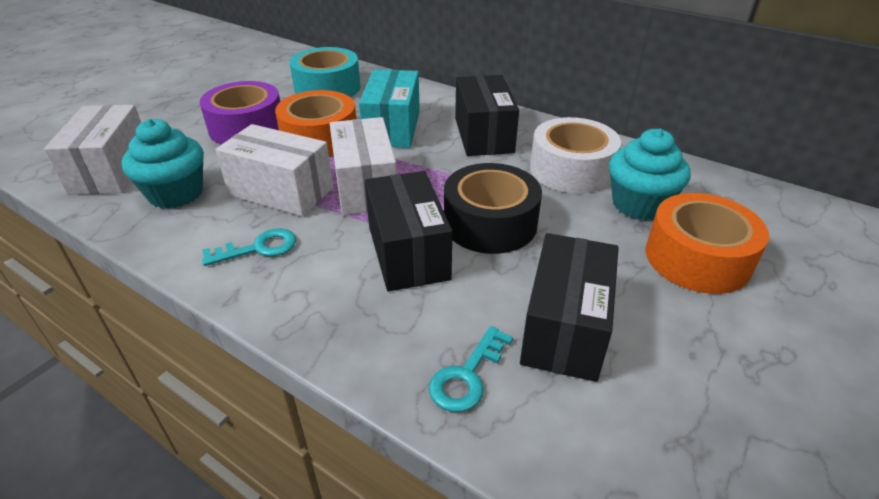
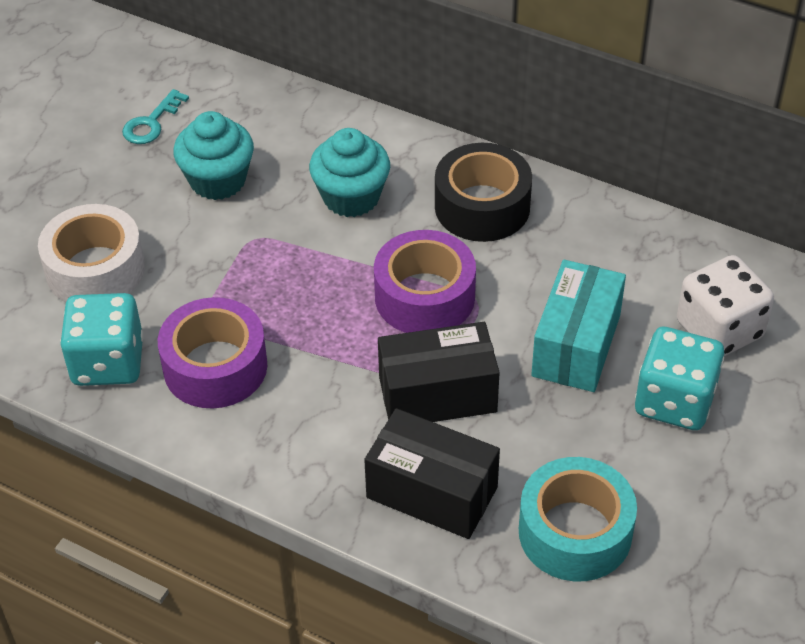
black box: [365,171,452,292] [455,75,519,156] [520,233,619,382] = 3 -> [364,408,500,539] [378,322,500,422] = 2
orange tape: [275,90,356,157] [646,193,769,294] = 2 -> none = 0
purple tape: [200,81,280,144] = 1 -> [158,297,267,409] [374,230,476,333] = 2
turquoise dice: none = 0 -> [60,293,143,386] [635,327,724,430] = 2
turquoise key: [202,228,296,266] [429,326,513,412] = 2 -> [122,89,189,144] = 1
white box: [44,105,141,195] [215,124,333,217] [330,117,397,215] = 3 -> none = 0
white dice: none = 0 -> [677,255,774,356] = 1

